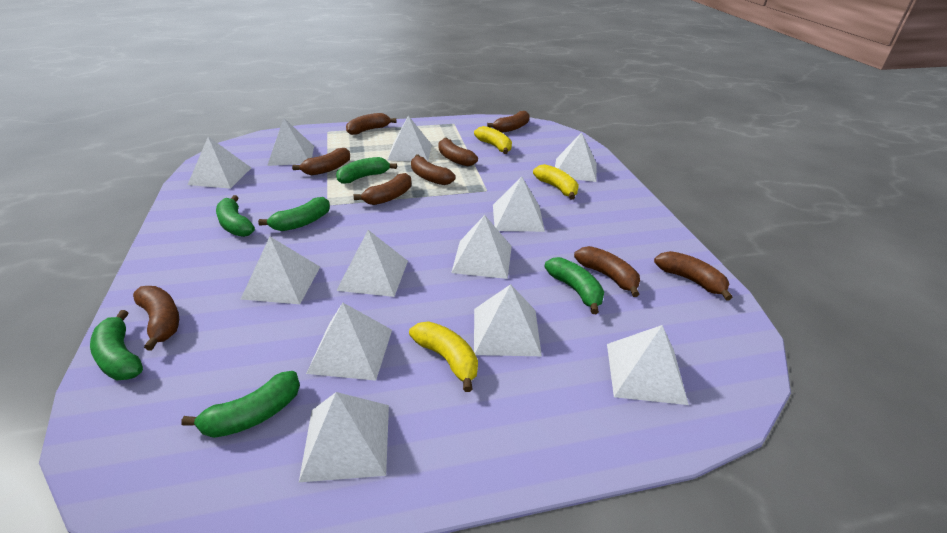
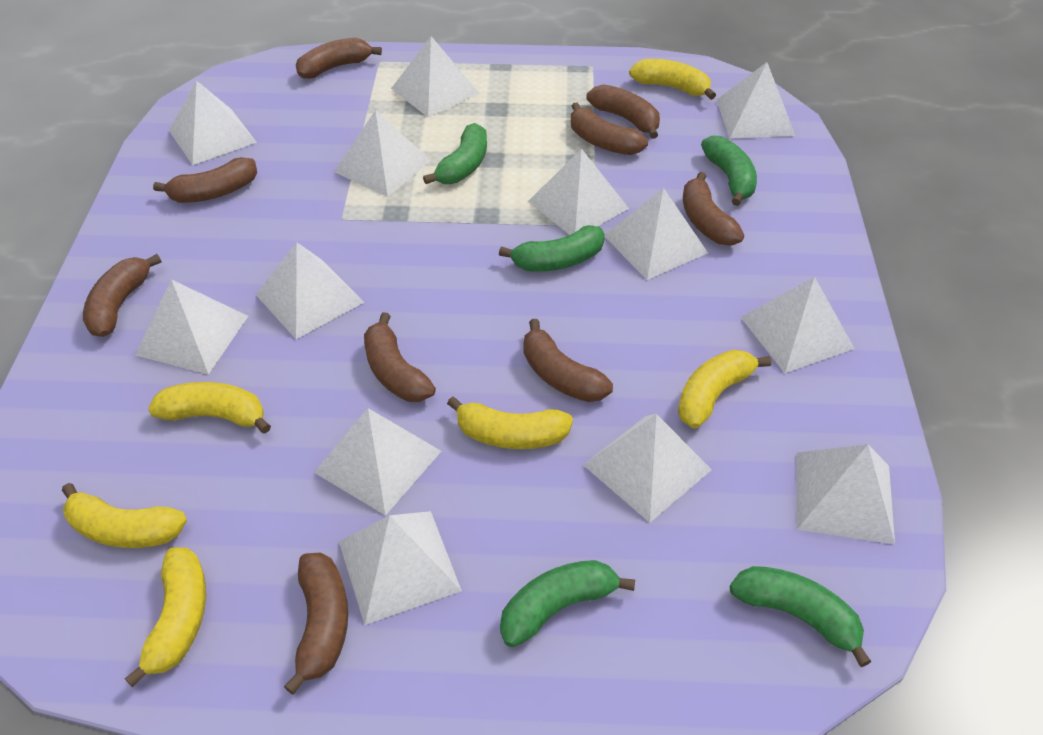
green banana: [90,310,143,380] [181,371,300,438] [216,195,255,237] [258,197,330,231] [336,157,397,184] [544,257,604,314] = 6 -> [423,123,487,184] [499,225,605,272] [500,560,635,647] [701,135,757,206] [730,566,871,667] = 5
white pyramid: [188,137,251,189] [241,237,320,304] [267,118,314,166] [299,392,389,482] [306,303,392,381] [336,230,408,297] [387,116,432,161] [451,215,512,279] [474,284,542,356] [493,177,545,232] [555,132,597,182] [607,325,689,405] = 12 -> [135,279,248,374] [169,81,257,165] [255,242,364,339] [314,408,441,516] [334,110,431,197] [339,511,462,625] [391,36,480,117] [528,149,629,235] [583,414,712,523] [605,188,708,280] [717,62,795,139] [741,277,855,373] [797,444,895,544] = 13
yellow banana: [409,321,478,392] [474,126,512,154] [533,164,579,200] = 3 -> [62,483,187,548] [125,547,206,687] [148,382,271,434] [447,397,573,449] [629,59,716,100] [678,350,771,429] = 6

